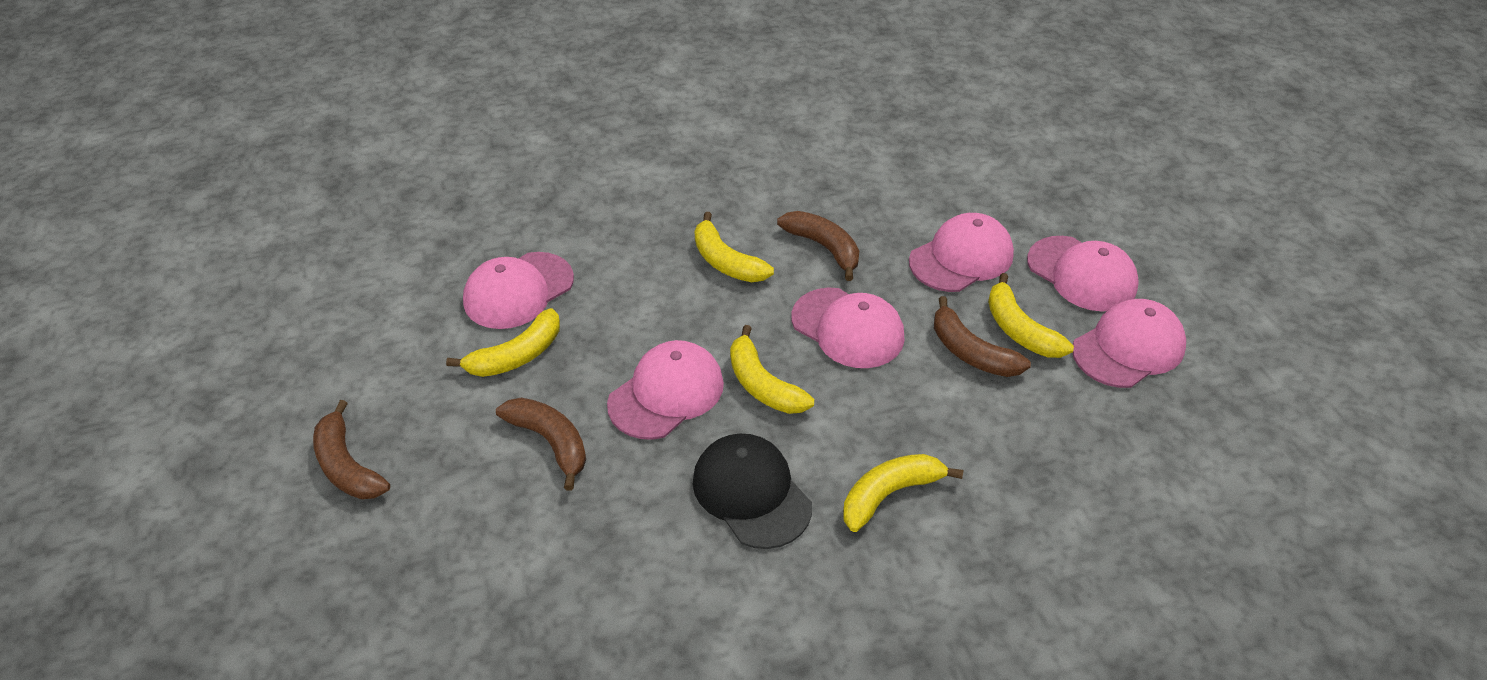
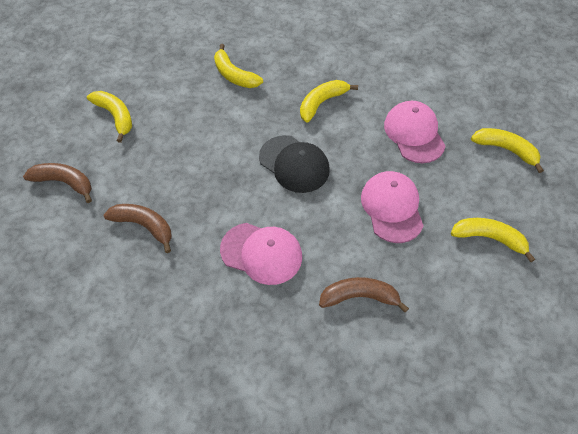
brown banana: [313,400,390,499] [496,398,586,491] [777,211,859,281] [934,296,1031,377] = 4 -> [23,163,92,203] [104,204,172,253] [319,277,409,313] = 3
pink cap: [463,252,574,329] [607,340,724,440] [791,288,905,368] [909,213,1014,292] [1027,236,1139,312] [1072,299,1186,388] = 6 -> [220,223,302,285] [361,171,424,243] [384,101,446,163] = 3

